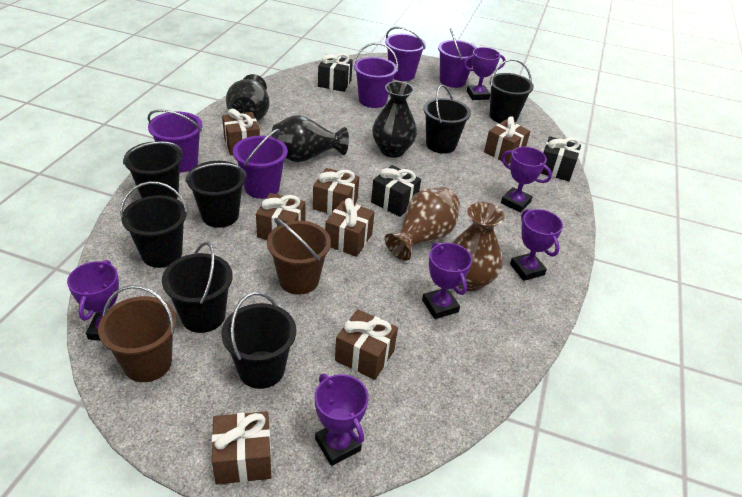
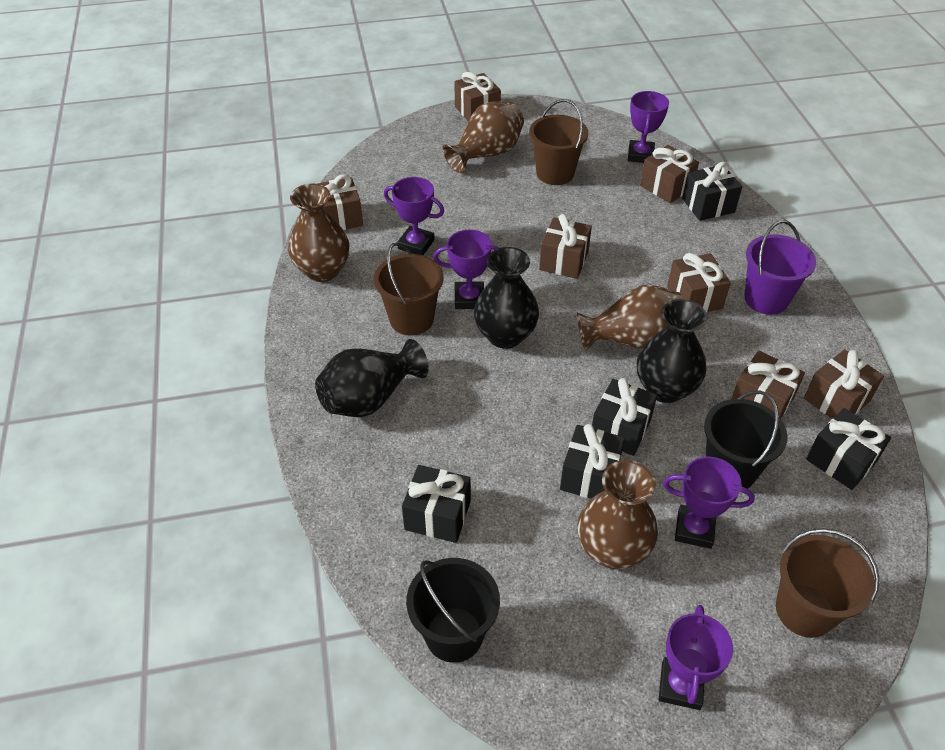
black bucket: [120,181,188,268] [123,141,183,199] [162,242,233,333] [185,161,247,228] [221,292,296,389] [423,85,471,154] [490,59,534,123] = 7 -> [406,558,500,663] [704,390,788,489] = 2
black gift: [318,53,353,92] [371,165,421,217] [541,136,581,181] = 3 -> [402,465,471,543] [560,424,625,499] [592,378,657,456] [682,162,742,221] [806,408,891,490] = 5
brown bucket: [98,285,177,382] [267,218,331,295] = 2 -> [374,242,444,335] [529,99,588,185] [776,528,879,638] = 3
brown vase: [385,187,460,261] [452,202,505,291] = 2 -> [288,184,350,282] [442,101,524,174] [577,285,683,352] [577,460,658,569] = 4
purple bucket: [148,110,202,173] [233,129,288,199] [353,43,398,108] [385,27,426,81] [438,28,477,88] = 5 -> [744,220,816,315] = 1
purple trophy: [67,260,119,341] [315,374,368,466] [422,242,472,319] [464,47,506,100] [501,147,552,213] [510,209,563,281] = 6 -> [384,177,444,255] [434,230,500,309] [628,91,669,163] [658,605,733,710] [663,456,755,549] = 5

